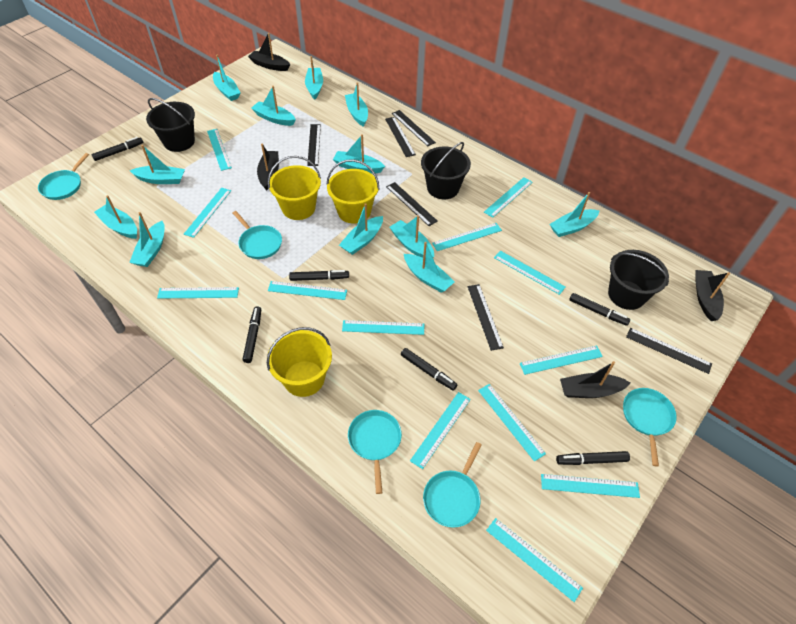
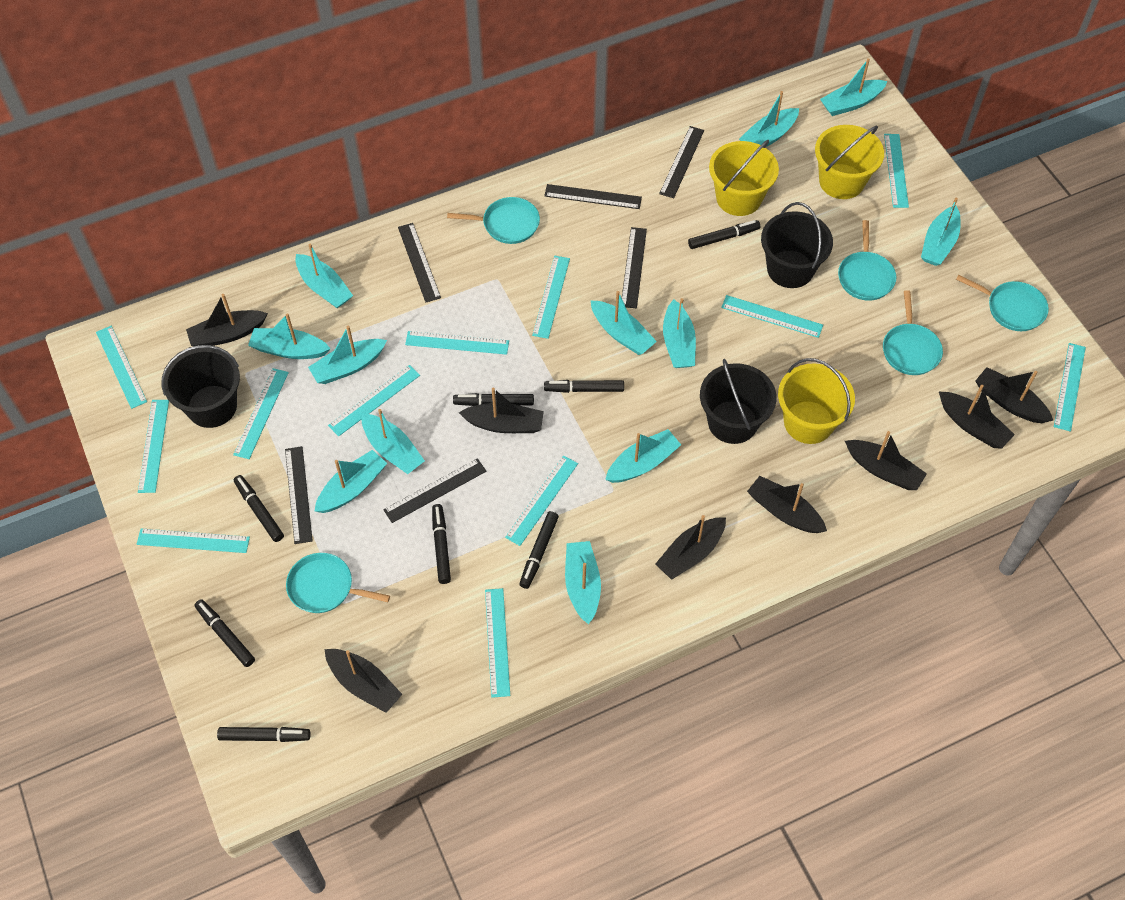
black boat: [248,33,290,71] [257,144,279,191] [560,361,630,398] [696,270,730,321] = 4 -> [186,294,268,346] [325,649,402,713] [459,388,544,433] [655,515,726,580] [747,476,827,533] [845,431,927,490] [939,385,1015,448] [975,367,1053,423] = 8
black marker: [91,137,143,161] [243,307,261,363] [289,270,349,281] [401,348,458,391] [556,451,630,465] [569,293,630,326] = 6 -> [195,599,255,667] [217,727,311,742] [234,475,284,542] [432,504,451,584] [453,393,534,406] [519,511,559,589] [544,380,624,393] [688,220,760,249] = 8
turquoise ruler: [157,287,239,299] [184,188,231,238] [207,129,232,171] [268,281,347,300] [342,320,424,335] [410,392,471,469] [432,223,502,251] [478,384,546,462] [484,177,533,218] [486,518,583,602] [494,251,566,295] [519,346,603,375] [541,474,640,498] = 13 -> [96,326,147,409] [137,528,250,553] [138,400,169,493] [233,368,289,459] [328,365,420,436] [405,331,509,355] [485,588,510,698] [505,456,578,546] [532,256,570,339] [721,295,823,338] [884,134,909,208] [1054,343,1086,432] = 12

